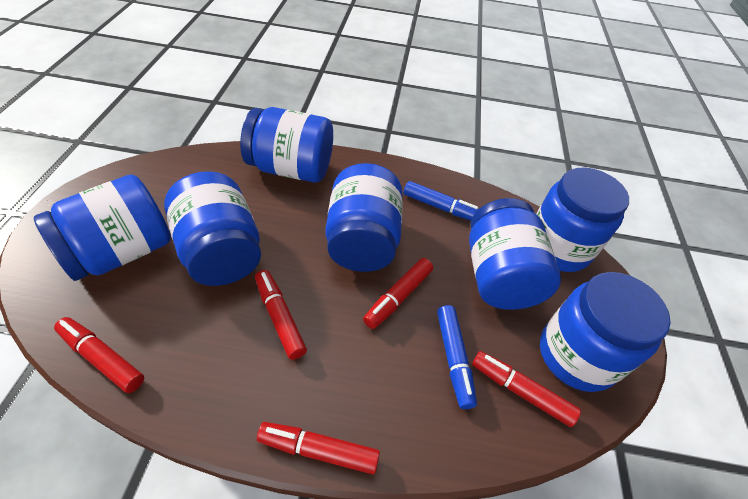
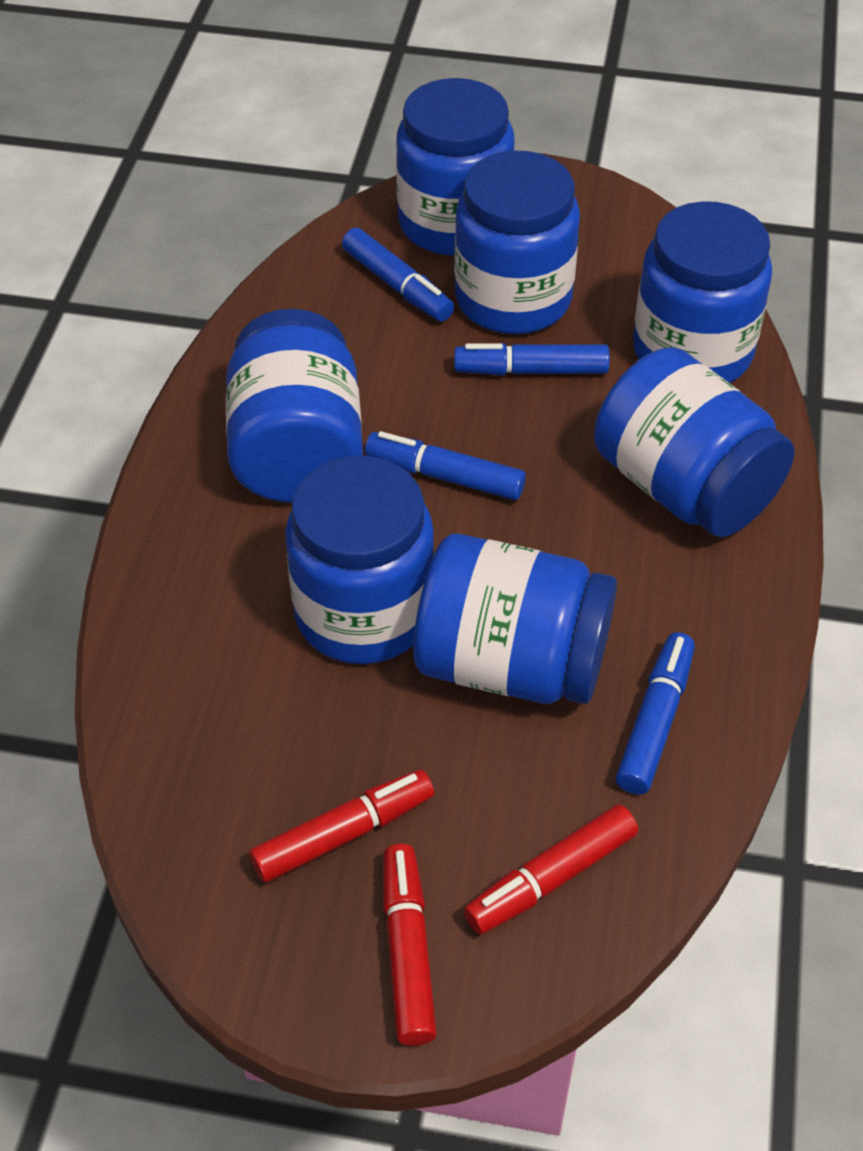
blue marker: [404,181,479,220] [437,305,477,409] = 2 -> [342,228,454,322] [365,431,526,500] [454,343,610,376] [616,632,695,794] = 4
red marker: [54,317,144,393] [255,270,307,360] [257,422,380,474] [363,258,433,329] [472,351,581,427] = 5 -> [249,770,434,883] [383,844,437,1046] [464,804,638,935] = 3

